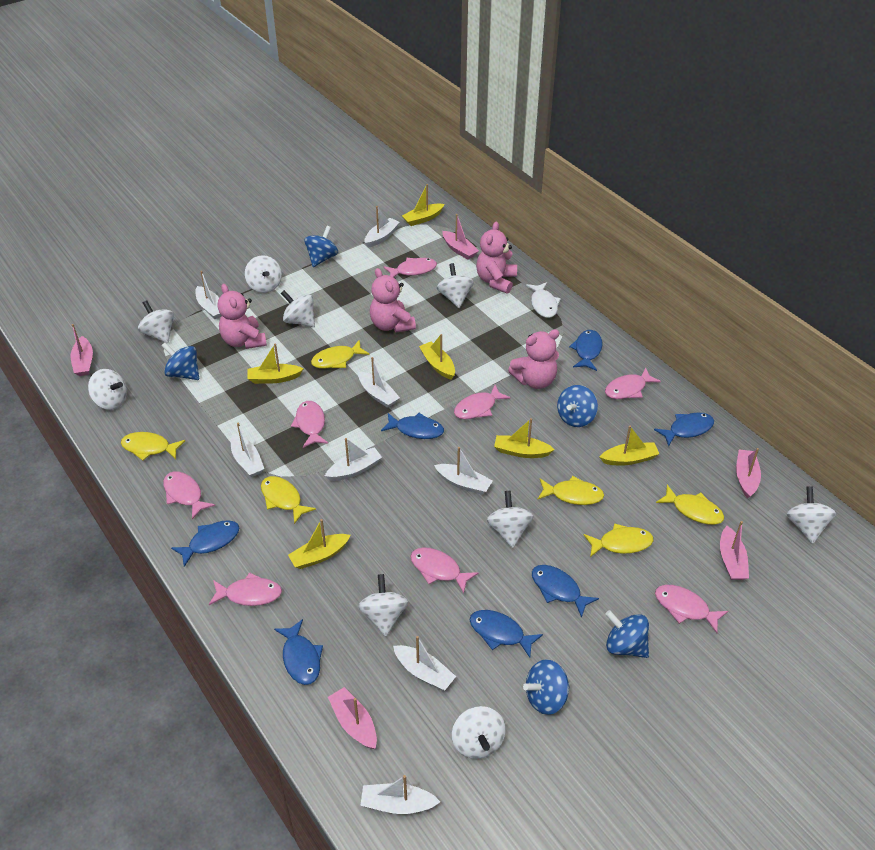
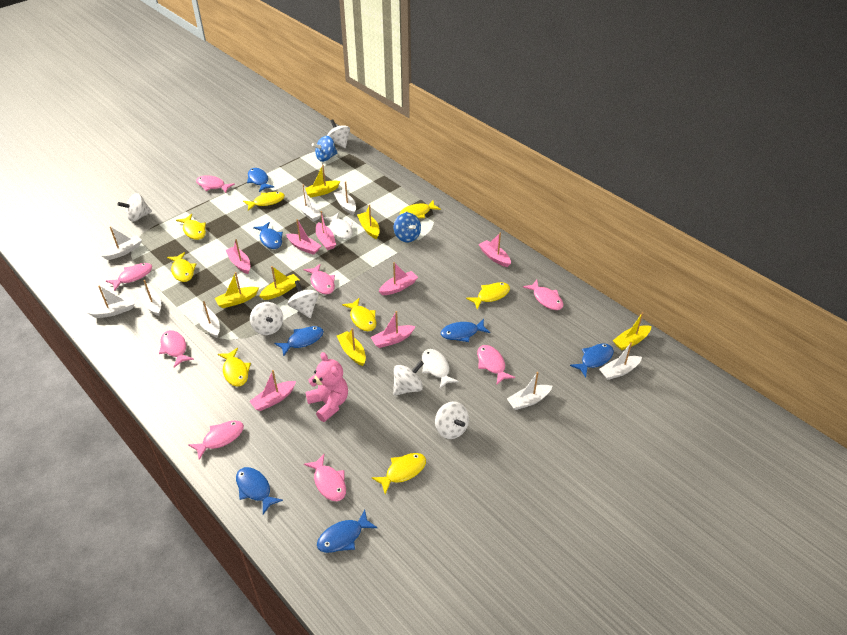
blue spinning top: [161,342,199,380] [304,226,338,267] [523,659,570,715] [557,385,598,427] [605,610,649,658] = 5 -> [312,136,337,162] [394,213,421,242] = 2
pink boat: [70,324,93,376] [328,687,377,749] [442,214,479,260] [720,521,749,580] [736,448,761,499] = 5 -> [226,239,250,274] [249,370,296,411] [286,219,321,255] [316,211,336,250] [371,311,416,348] [379,262,418,295] [478,233,511,267] = 7
pink teddy bear: [217,284,267,349] [370,268,416,333] [476,222,517,294] [508,329,560,389] = 4 -> [305,352,348,422] = 1
white fish: [526,282,561,318] = 1 -> [323,212,353,239] [422,349,459,388] = 2
white spinning top: [88,369,127,410] [138,300,174,343] [245,255,282,293] [281,290,315,327] [358,574,408,636] [437,263,474,308] [452,706,506,759] [487,491,533,548] [787,486,836,544] = 9 -> [117,193,152,222] [250,302,283,335] [288,280,319,318] [327,119,350,148] [393,360,424,396] [435,401,469,439] = 6
yellow fish: [121,432,185,461] [261,476,316,524] [311,340,369,369] [538,476,604,505] [584,523,654,557] [656,485,724,525] = 6 -> [167,252,196,282] [176,214,206,240] [218,348,251,387] [243,192,285,211] [342,298,376,331] [372,453,426,494] [400,200,441,218] [466,282,510,310] = 8

